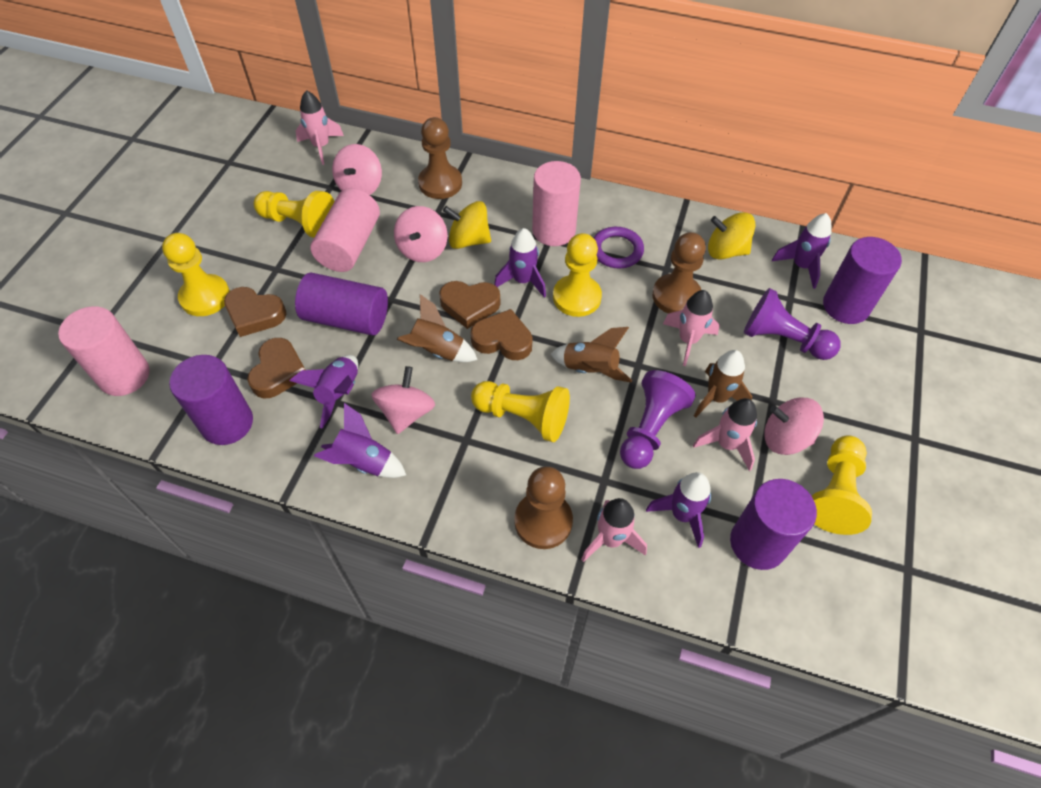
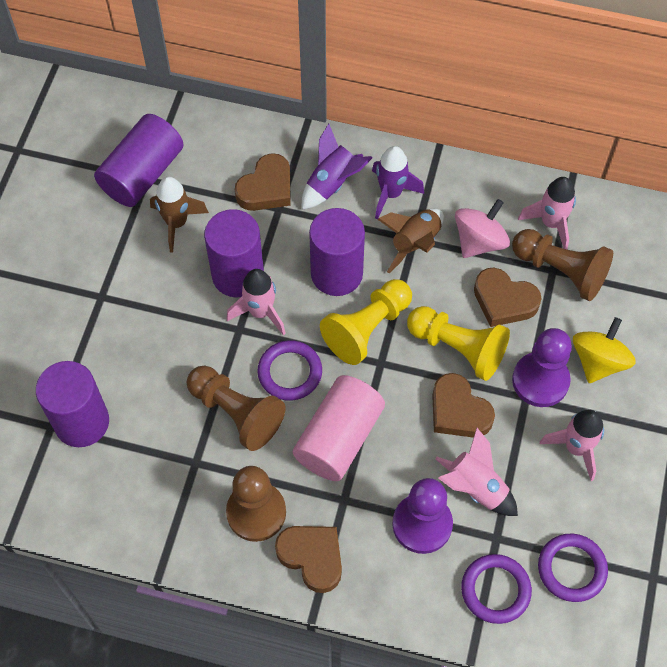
brown rocket: [397,294,478,362] [551,327,632,383] [694,350,752,418] = 3 -> [150,177,209,253] [377,209,444,273] = 2
pink cylinder: [58,306,150,396] [310,188,380,272] [532,161,581,246] = 3 -> [293,375,385,481] = 1
pink spinning top: [332,144,382,195] [371,366,435,434] [394,206,447,262] [764,398,824,455] = 4 -> [455,199,510,258] = 1
purple ring: [594,227,644,268] = 1 -> [257,340,322,401] [461,554,532,624] [538,533,608,602] = 3
purple rocket: [290,355,358,429] [314,403,406,478] [494,228,546,298] [646,472,711,548] [772,213,832,289] = 5 -> [302,124,372,209] [372,146,424,219] = 2
yellow pawn: [162,233,230,316] [254,191,335,238] [471,381,570,442] [553,233,602,317] [812,435,872,535] = 5 -> [320,279,412,365] [407,306,510,381] = 2
yellow spinning top: [443,201,491,249] [708,212,755,260] = 2 -> [573,317,636,383] = 1

